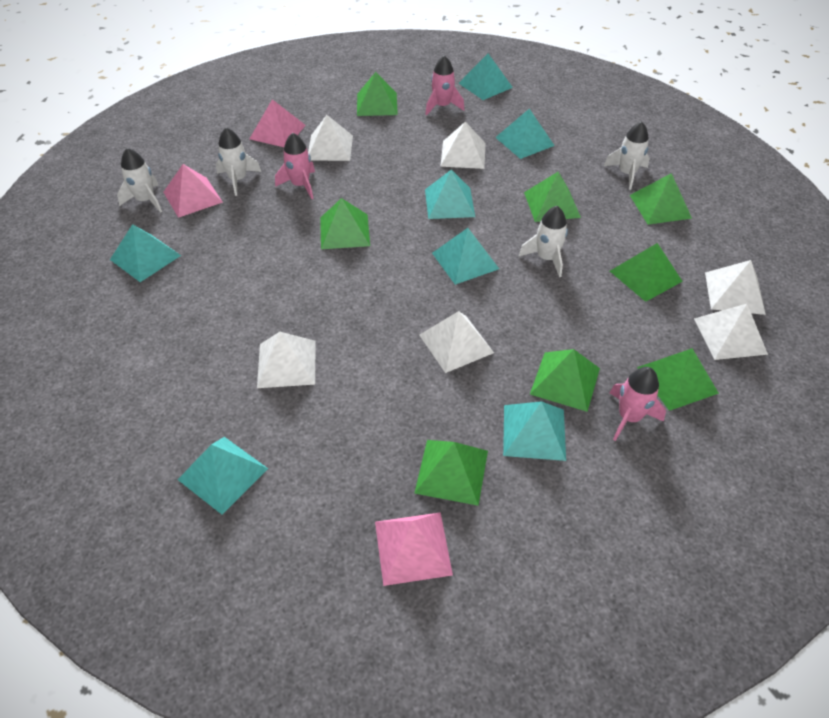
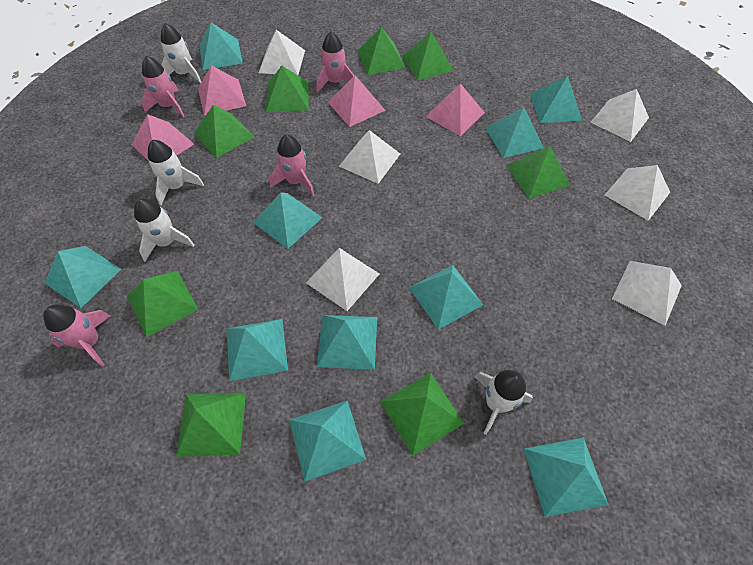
pink pyramid: [163,164,223,218] [249,99,306,147] [375,512,453,586] = 3 -> [132,114,194,161] [198,66,246,115] [328,75,386,127] [425,83,485,136] = 4
pink rocket: [275,133,315,199] [425,55,464,116] [610,367,666,441] = 3 -> [43,305,111,367] [141,56,185,117] [269,134,314,196] [317,32,354,93] = 4
turquoise pyramid: [110,224,181,282] [178,437,268,514] [425,170,475,219] [432,228,499,285] [459,54,513,100] [495,109,555,159] [503,401,566,461] = 7 -> [45,246,121,308] [199,23,243,70] [227,319,288,381] [253,192,322,249] [289,400,366,482] [317,315,377,370] [409,265,483,330] [485,107,544,158] [524,438,609,517] [530,76,582,123] = 10

